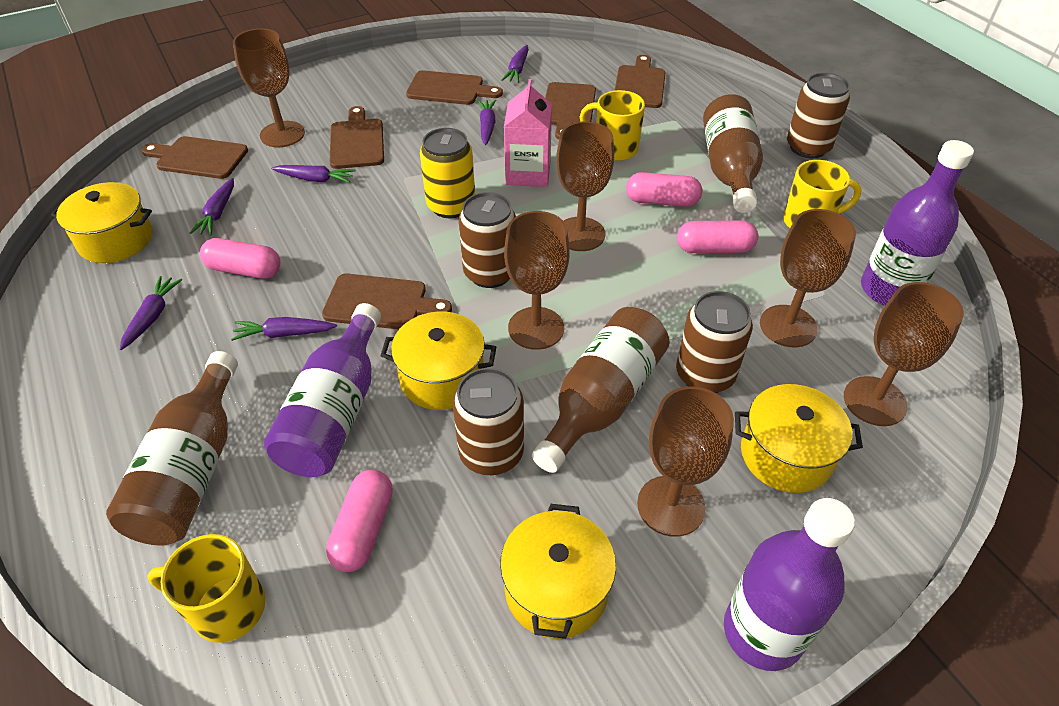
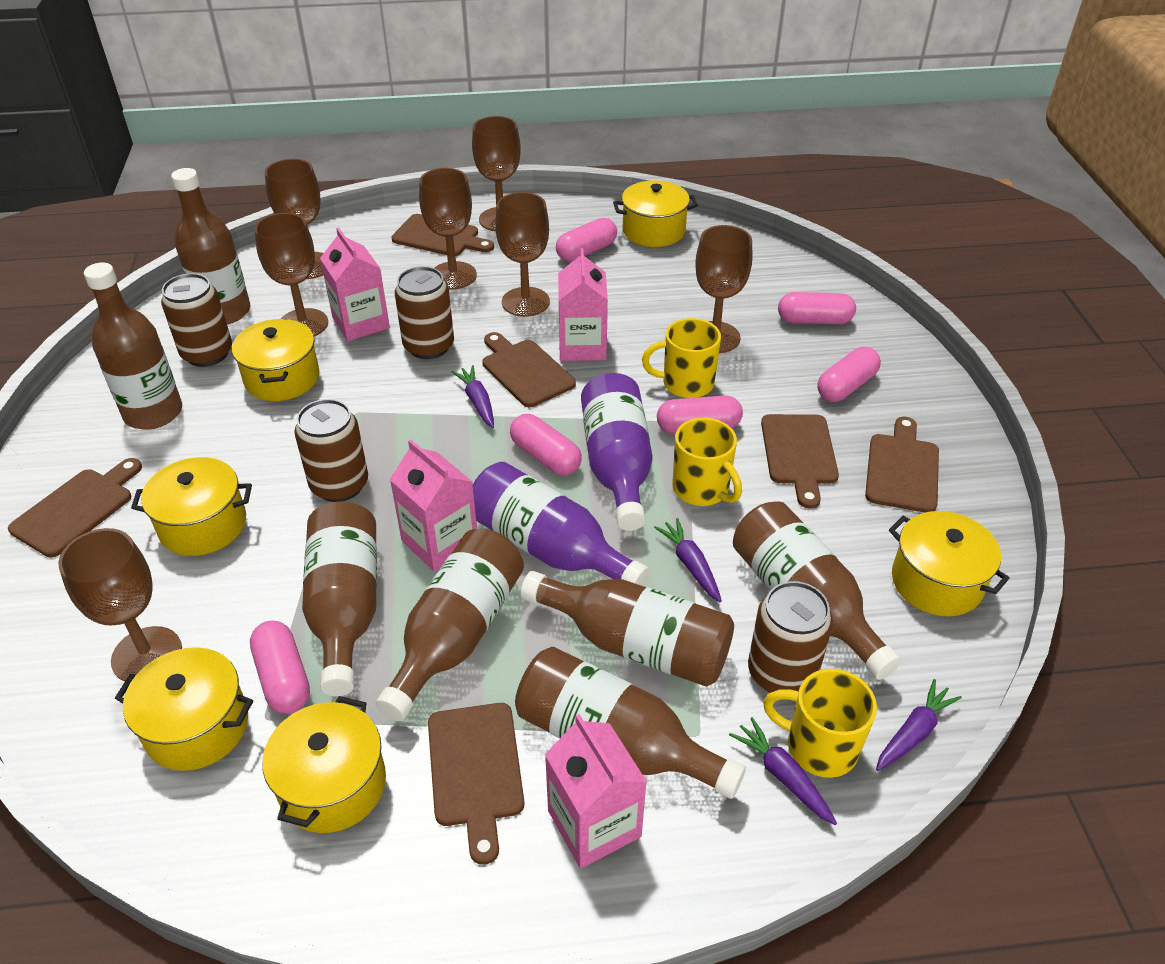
brown bottle: [106,351,238,546] [532,307,670,473] [703,94,763,213] = 3 -> [84,262,182,430] [171,168,250,325] [302,501,377,696] [376,529,524,721] [515,647,746,799] [521,571,734,687] [733,501,901,680] = 7
brown goblet: [233,28,305,147] [504,211,570,350] [556,121,614,251] [637,386,734,537] [760,209,856,347] [844,282,964,426] = 6 -> [58,528,182,682] [255,213,328,337] [265,159,324,279] [419,168,477,290] [472,116,521,231] [495,192,550,317] [695,225,752,353] = 7
pink capsule: [200,238,280,279] [326,469,393,572] [626,172,702,207] [677,221,758,253] = 4 -> [250,621,310,714] [510,414,582,475] [556,218,617,261] [657,396,743,434] [778,292,856,324] [817,347,881,402] = 6
pink carton: [504,79,552,187] = 1 -> [320,228,390,341] [390,439,477,572] [545,714,647,868] [558,248,608,361] = 4
purple bottle: [264,303,381,477] [724,498,855,671] [861,140,974,306] = 3 -> [473,462,650,586] [581,373,653,531] = 2
purple carrot: [120,276,182,350] [190,178,234,235] [231,317,337,341] [272,165,356,183] [477,99,496,145] [501,45,529,83] = 6 -> [451,365,494,428] [654,518,722,602] [729,717,837,825] [876,679,962,771] = 4
yellow can: [420,128,475,218] = 1 -> none = 0
yellow pot: [51,182,152,263] [380,312,496,410] [500,504,616,639] [735,384,863,493] = 4 -> [115,647,253,771] [131,457,252,556] [232,319,319,401] [262,696,386,833] [613,180,698,247] [889,511,1010,616] = 6

